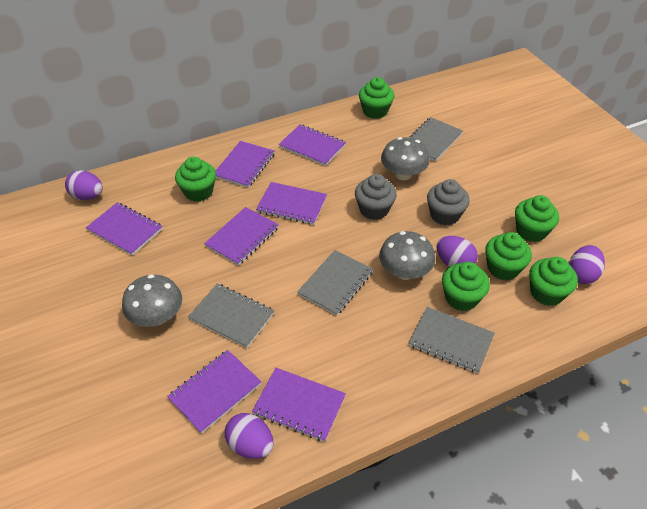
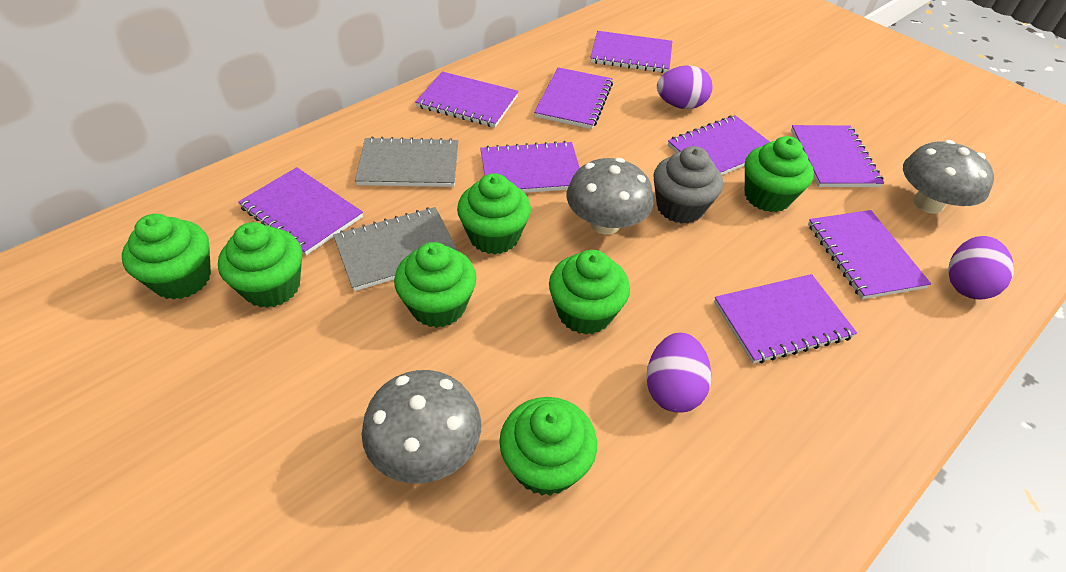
green cupcake: [175,157,216,202] [359,77,395,119] [442,262,490,311] [485,232,532,280] [515,195,559,242] [529,257,578,306] = 6 -> [122,214,211,300] [218,222,302,308] [394,242,476,328] [457,173,531,255] [499,397,597,496] [549,250,630,335] [745,136,814,212] = 7
grey cupcake: [355,174,397,220] [427,179,470,225] = 2 -> [653,146,723,224] = 1
grey notebook: [188,283,274,348] [297,250,373,316] [409,117,463,161] [409,307,495,374] = 4 -> [333,207,458,291] [355,137,458,187] = 2
purple egg: [65,170,103,200] [225,413,274,459] [437,236,478,267] [569,245,605,284] = 4 -> [646,333,711,413] [657,65,713,109] [948,236,1014,300] = 3
purple notebook: [86,202,163,256] [167,350,262,434] [204,207,279,266] [216,141,274,188] [252,368,346,442] [256,182,327,225] [279,124,346,166] = 7 -> [238,167,363,255] [415,72,519,127] [480,141,580,193] [534,67,613,129] [590,31,672,73] [668,115,770,175] [714,274,857,364] [791,125,884,187] [808,210,931,299] = 9

